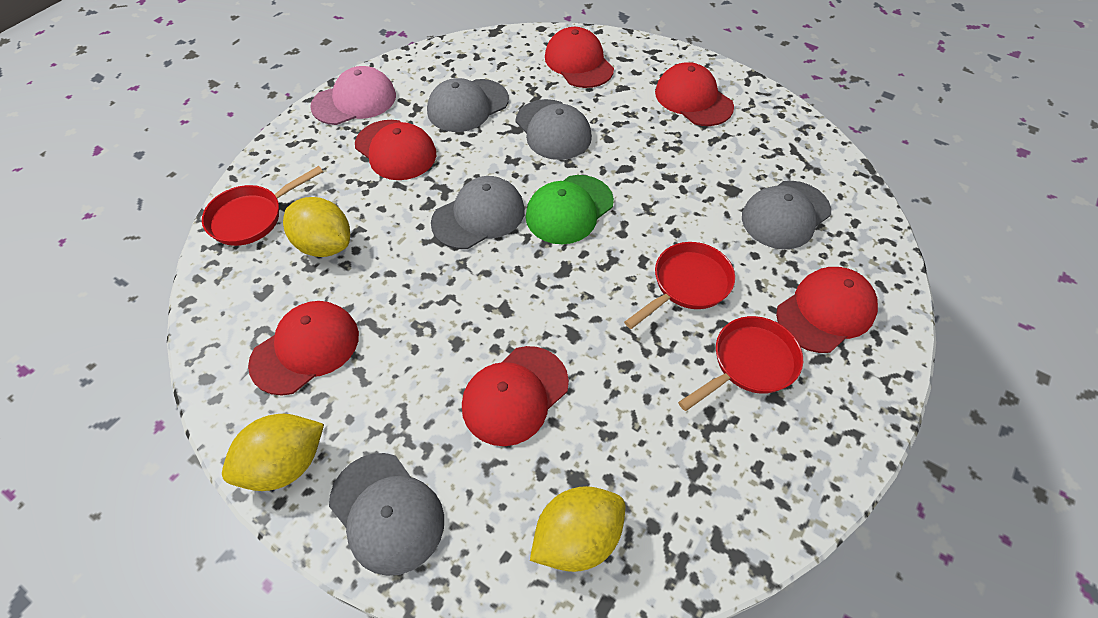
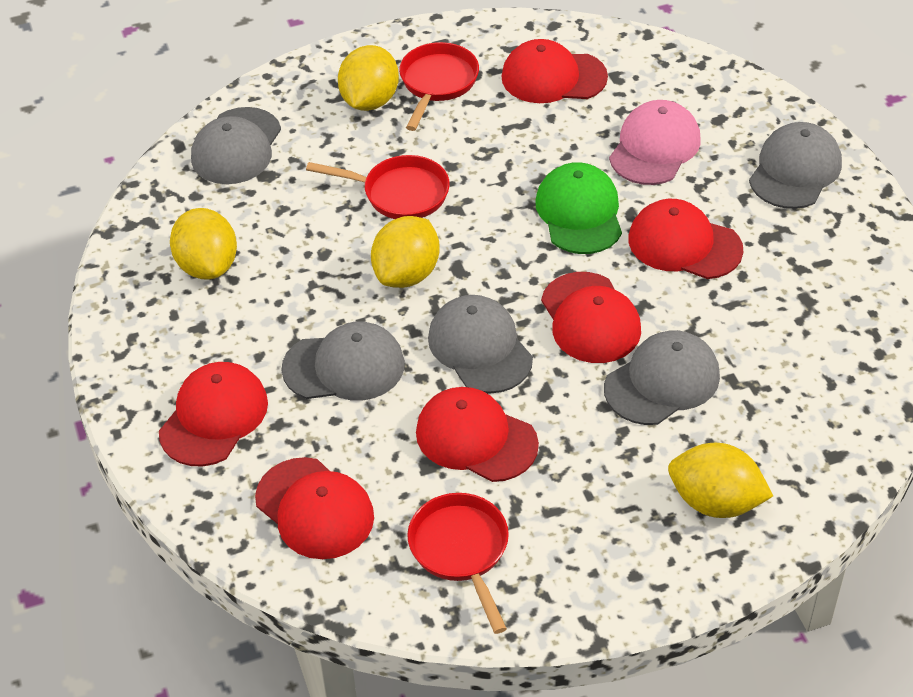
yellow lemon: [222,414,324,491] [283,197,350,257] [530,486,625,572] = 3 -> [170,208,237,280] [338,45,399,111] [371,216,440,288] [668,443,773,518] = 4

